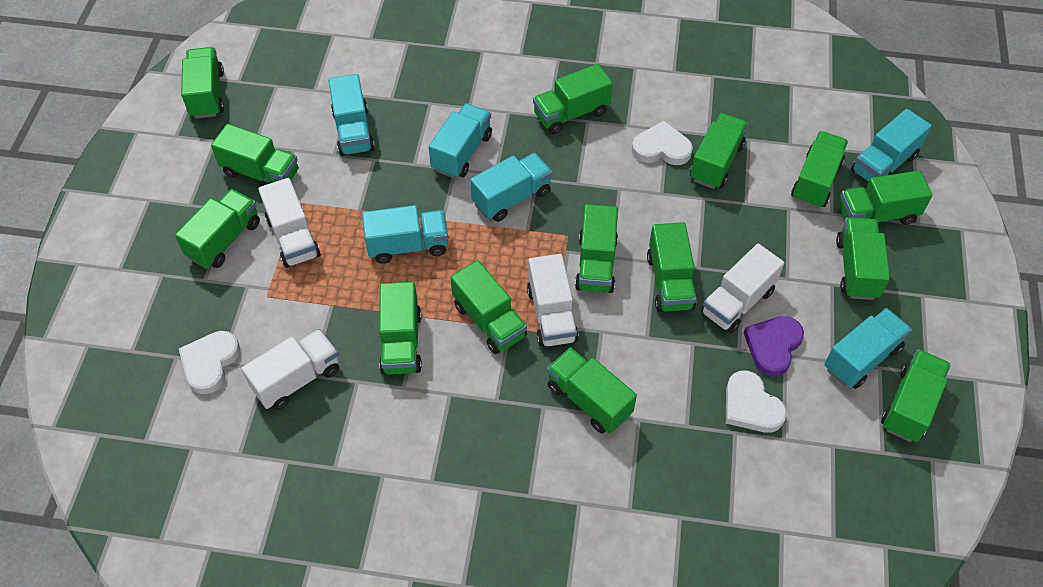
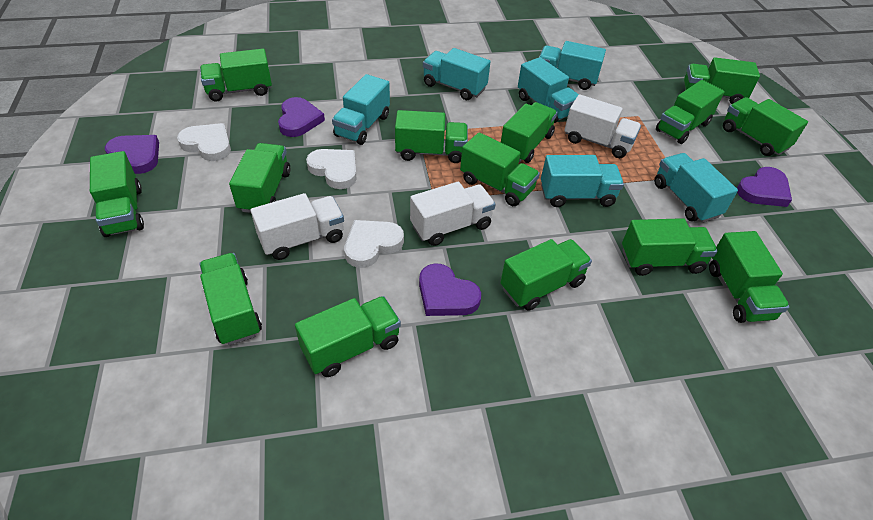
purple heart: [744,316,804,377] = 1 -> [105,135,159,174] [278,97,325,137] [419,263,481,316] [737,167,792,207] = 4
white truck: [241,329,339,410] [258,178,320,268] [527,254,578,347] [701,244,784,333] = 4 -> [251,193,344,260] [410,182,496,246] [564,94,641,158] = 3

